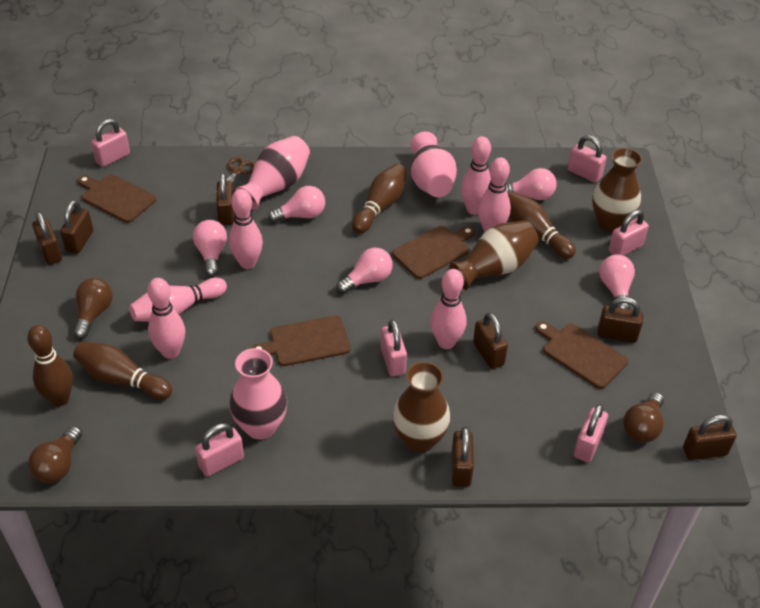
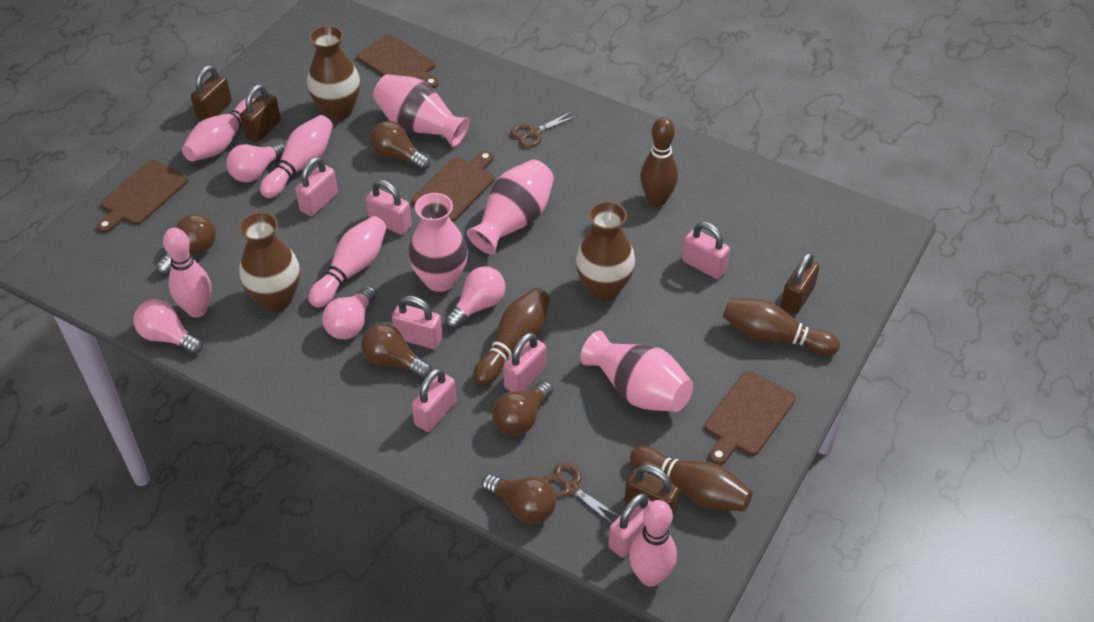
brown light bulb: [28,426,82,483] [74,278,113,339] [623,392,664,443] = 3 -> [156,214,216,275] [361,323,432,379] [370,121,430,170] [482,474,556,524] [492,381,553,436] = 5
brown padlock: [32,211,62,265] [60,200,93,254] [216,173,234,225] [452,427,474,487] [473,312,508,369] [597,297,643,343] [683,415,737,460] = 7 -> [191,65,232,121] [240,84,281,143] [625,464,680,516] [781,252,819,314] = 4
brown scissors: [214,157,255,194] = 1 -> [510,112,578,148] [543,462,619,524] = 2
pink bowling pin: [129,278,227,322] [147,278,185,359] [229,189,263,269] [431,269,466,349] [461,136,491,215] [478,157,511,233] = 6 -> [163,228,211,318] [182,98,256,161] [260,115,333,198] [308,216,387,308] [629,500,677,587] = 5
pink light bulb: [193,220,227,277] [268,186,325,223] [337,248,393,294] [506,168,557,200] [599,254,635,309] = 5 -> [134,299,203,354] [226,142,285,182] [322,286,376,339] [445,266,506,329] = 4
pink padlock: [91,119,130,167] [195,423,244,477] [381,319,407,376] [568,135,607,183] [574,404,608,462] [608,210,649,256] = 6 -> [295,157,338,216] [366,180,412,235] [392,296,442,349] [412,368,457,432] [503,332,546,391] [608,493,652,558] [682,222,730,279] = 7
pink vase: [229,348,287,439] [235,136,310,210] [410,131,457,197] = 3 -> [373,74,470,147] [408,193,468,292] [467,159,554,254] [581,331,693,412] = 4

